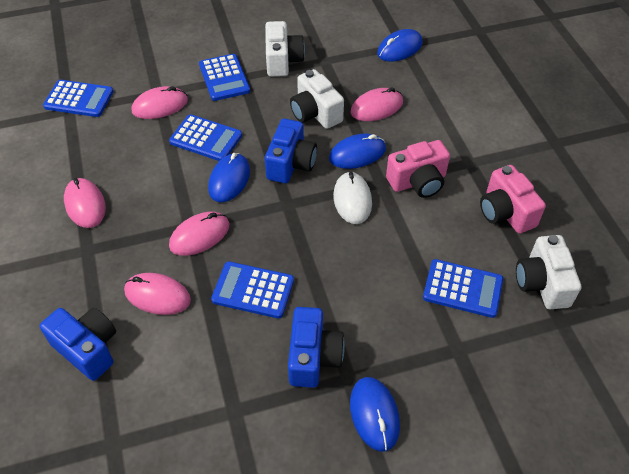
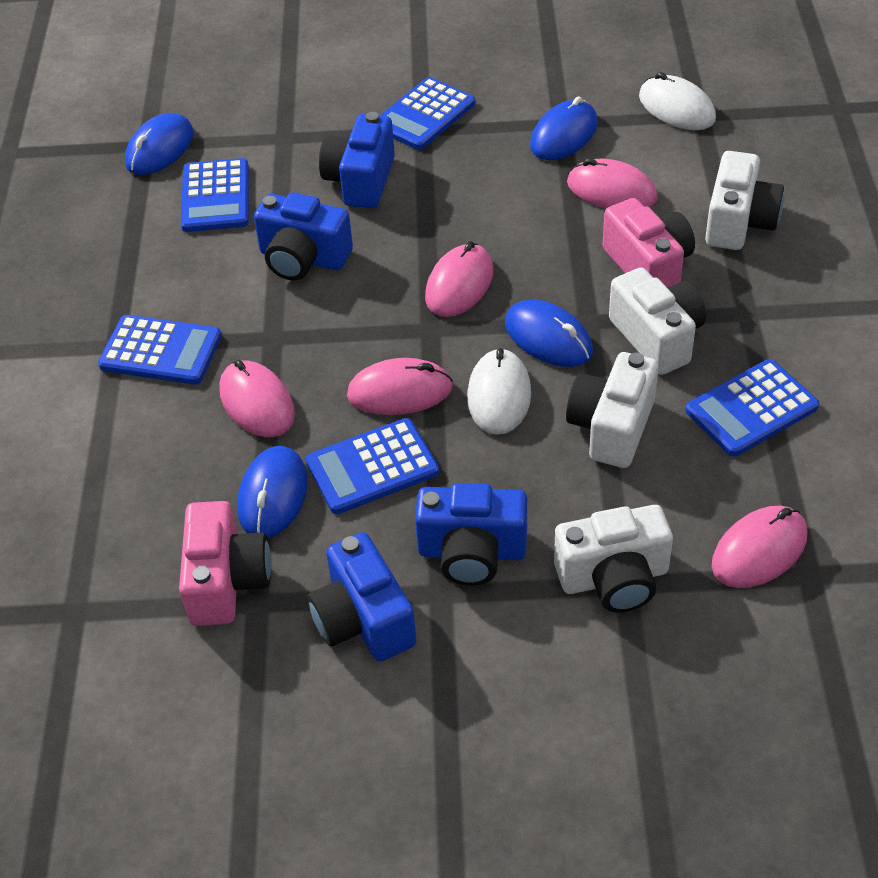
blue camera: [40,308,116,381] [265,119,317,183] [288,307,345,388] = 3 -> [254,192,353,281] [307,532,417,661] [319,112,395,208] [415,483,527,586] = 4
white camera: [265,21,305,77] [290,69,344,129] [516,235,581,309] = 3 -> [554,505,673,613] [566,352,659,468] [609,267,706,375] [705,151,784,250] = 4
white mouse: [333,171,372,224] = 1 -> [467,348,531,435] [639,72,716,130] = 2

